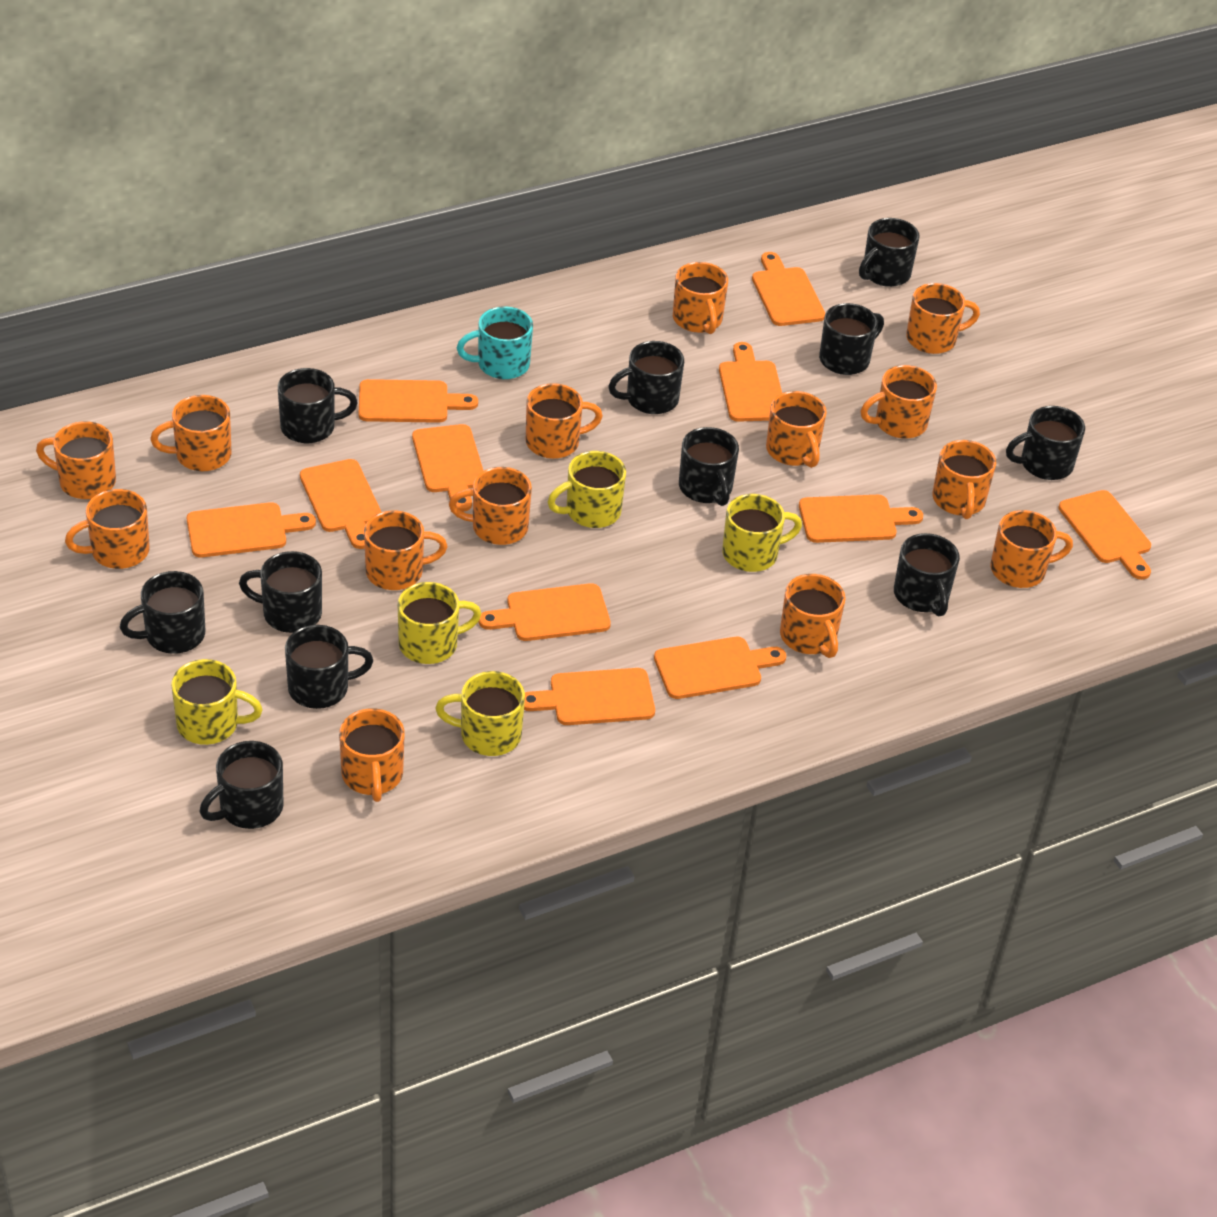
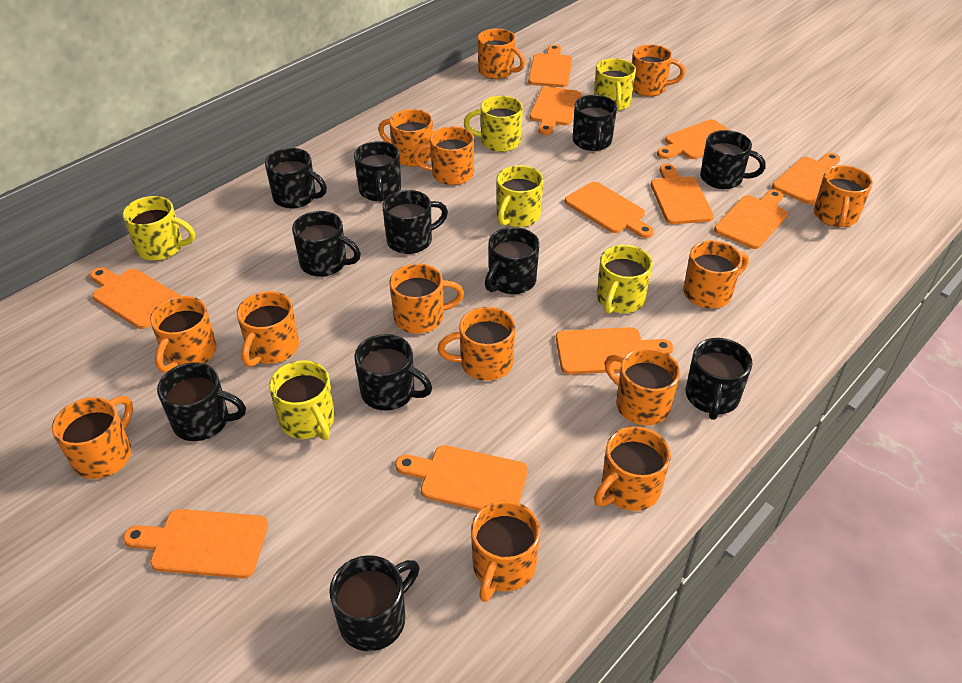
turquoise mug: [457,306,533,379] = 1 -> none = 0
yellow mug: [171,659,263,745] [398,582,482,664] [435,671,525,756] [548,451,626,528] [722,494,802,572] = 5 -> [122,196,195,261] [269,360,335,440] [464,96,523,152] [497,165,544,227] [594,58,636,111] [597,245,653,314] = 6

